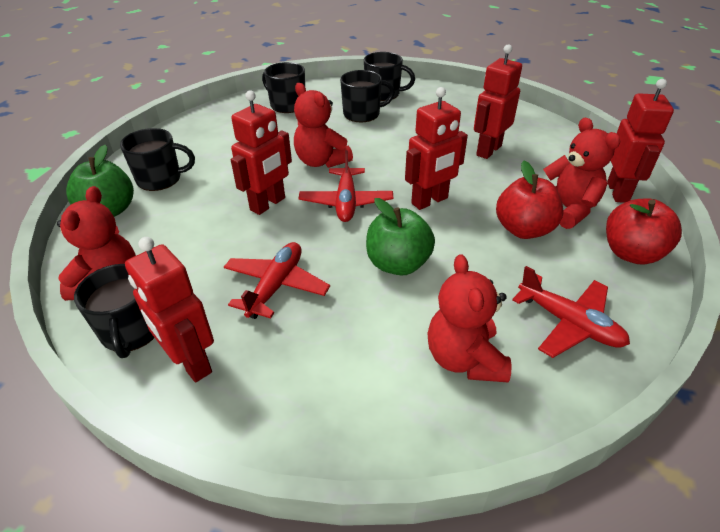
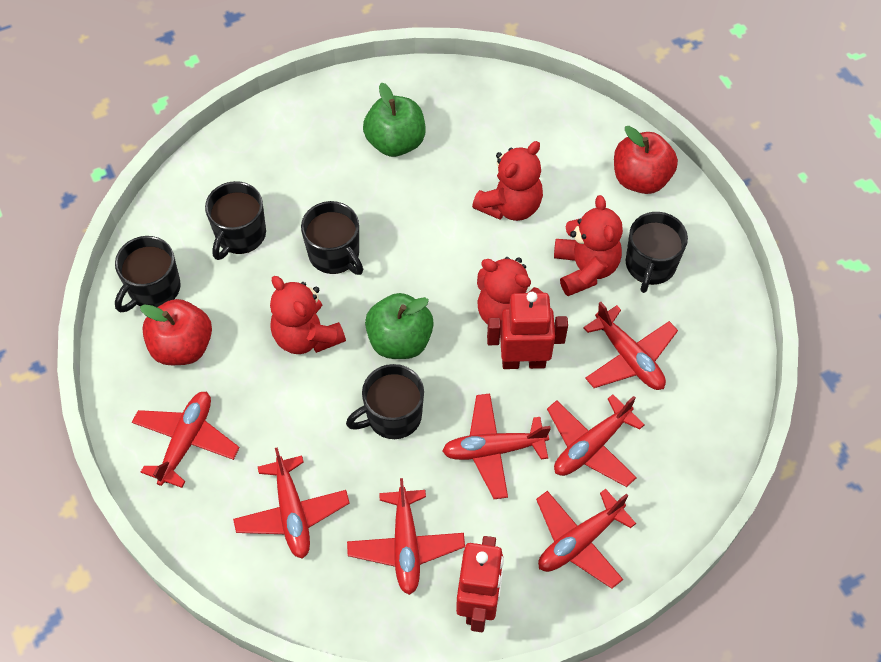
red plane: [224,242,330,319] [299,150,393,222] [512,266,630,358] = 3 -> [132,392,240,488] [233,447,350,559] [347,478,465,595] [442,393,551,499] [536,489,636,589] [547,394,645,487] [583,302,678,390] = 7
red robot: [125,237,214,382] [231,90,292,215] [405,87,468,210] [474,44,522,159] [607,79,674,203] = 5 -> [456,536,504,632] [487,292,568,369] = 2

